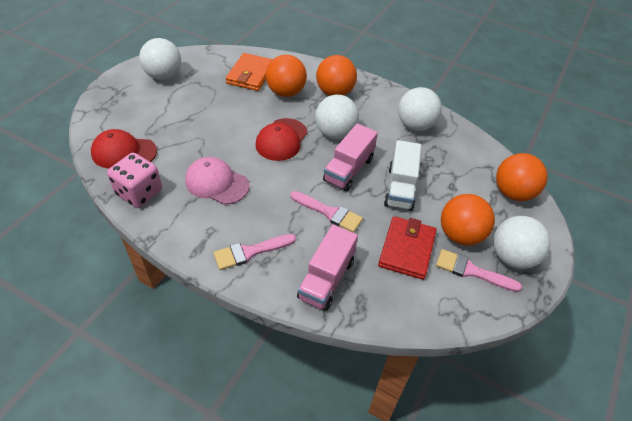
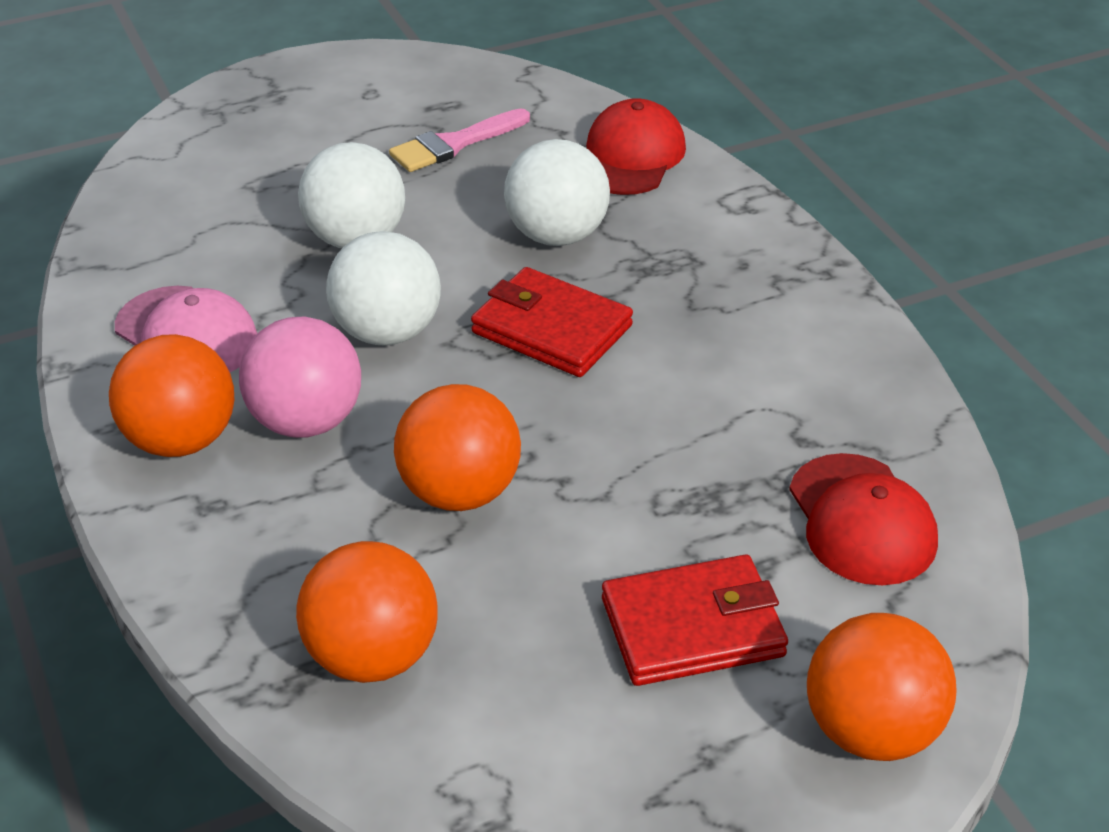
orange wallet: [226,53,273,91] = 1 -> none = 0
pink ball: none = 0 -> [239,316,361,438] = 1
pink brush: [214,234,296,270] [290,191,363,233] [436,249,522,292] = 3 -> [389,108,530,172] = 1
pink dice: [107,153,162,208] = 1 -> none = 0
pink truck: [297,225,358,311] [323,124,378,191] = 2 -> none = 0
red wallet: [378,216,437,280] = 1 -> [471,267,633,377] [602,555,788,686] = 2
white ball: [139,38,181,80] [315,95,359,139] [398,87,442,131] [493,216,550,269] = 4 -> [298,142,405,248] [326,231,441,345] [504,139,610,246] = 3
white truck: [384,140,421,211] = 1 -> none = 0

